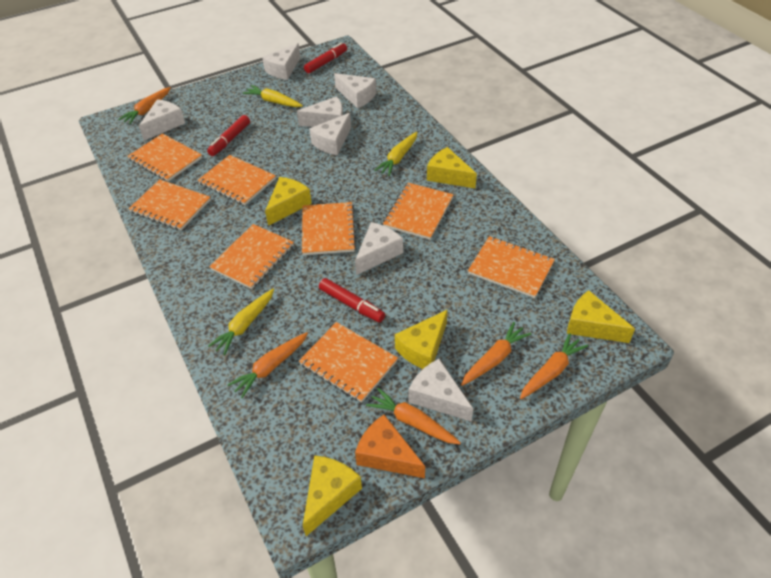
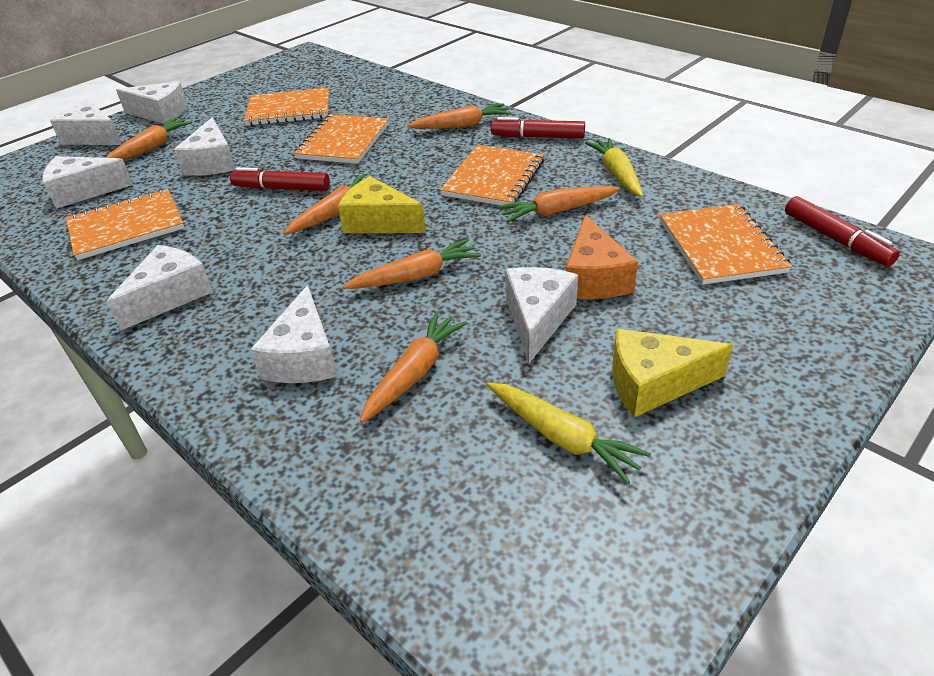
orange carrot: [118,87,171,124] [228,332,308,398] [366,388,461,444] [461,322,531,386] [520,333,588,399] = 5 -> [106,117,192,160] [284,174,384,235] [343,239,481,289] [360,312,467,423] [407,103,511,129] [497,186,620,222] = 6
orange notebook: [127,133,202,182] [129,180,210,230] [198,155,276,205] [209,224,294,289] [299,322,398,402] [302,202,356,255] [383,183,454,240] [468,236,555,298] = 8 -> [66,189,184,260] [244,88,329,126] [294,114,389,164] [440,145,544,205] [660,204,792,285] = 5
yellow carrot: [208,289,274,355] [243,85,303,107] [374,132,418,176] = 3 -> [487,382,651,484] [585,138,643,197] = 2
yellow cheese: [265,177,312,226] [303,455,362,536] [395,309,448,369] [427,147,477,188] [567,290,635,343] = 5 -> [338,176,426,233] [612,329,733,417] = 2

